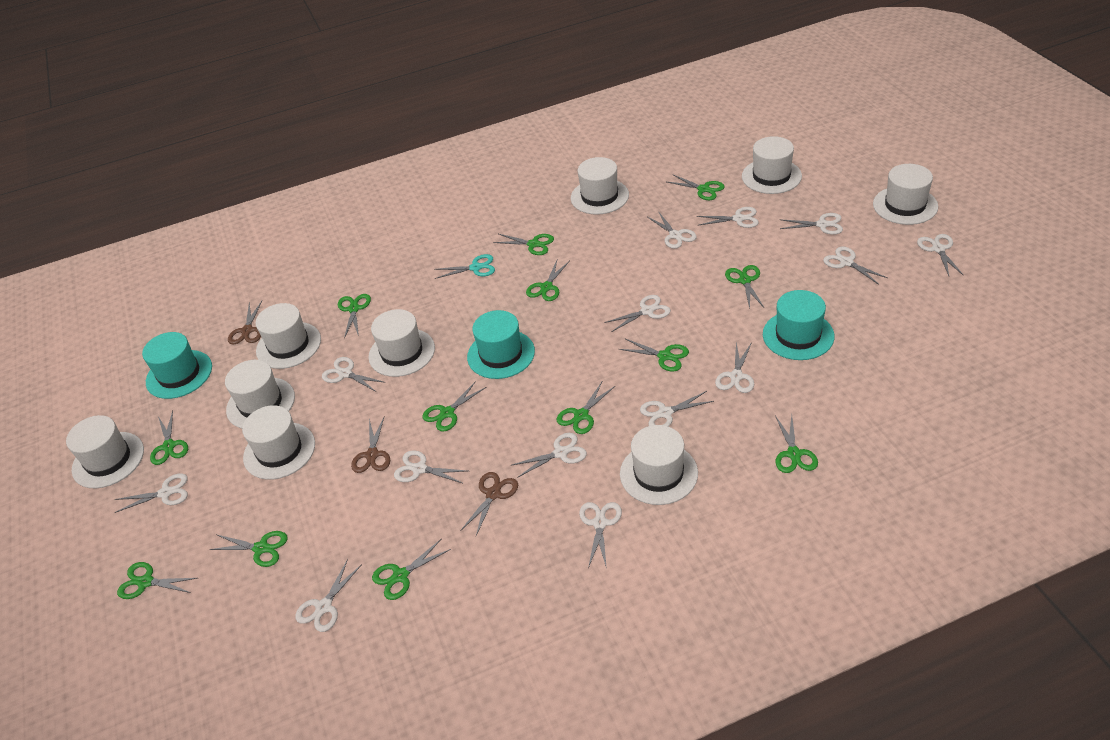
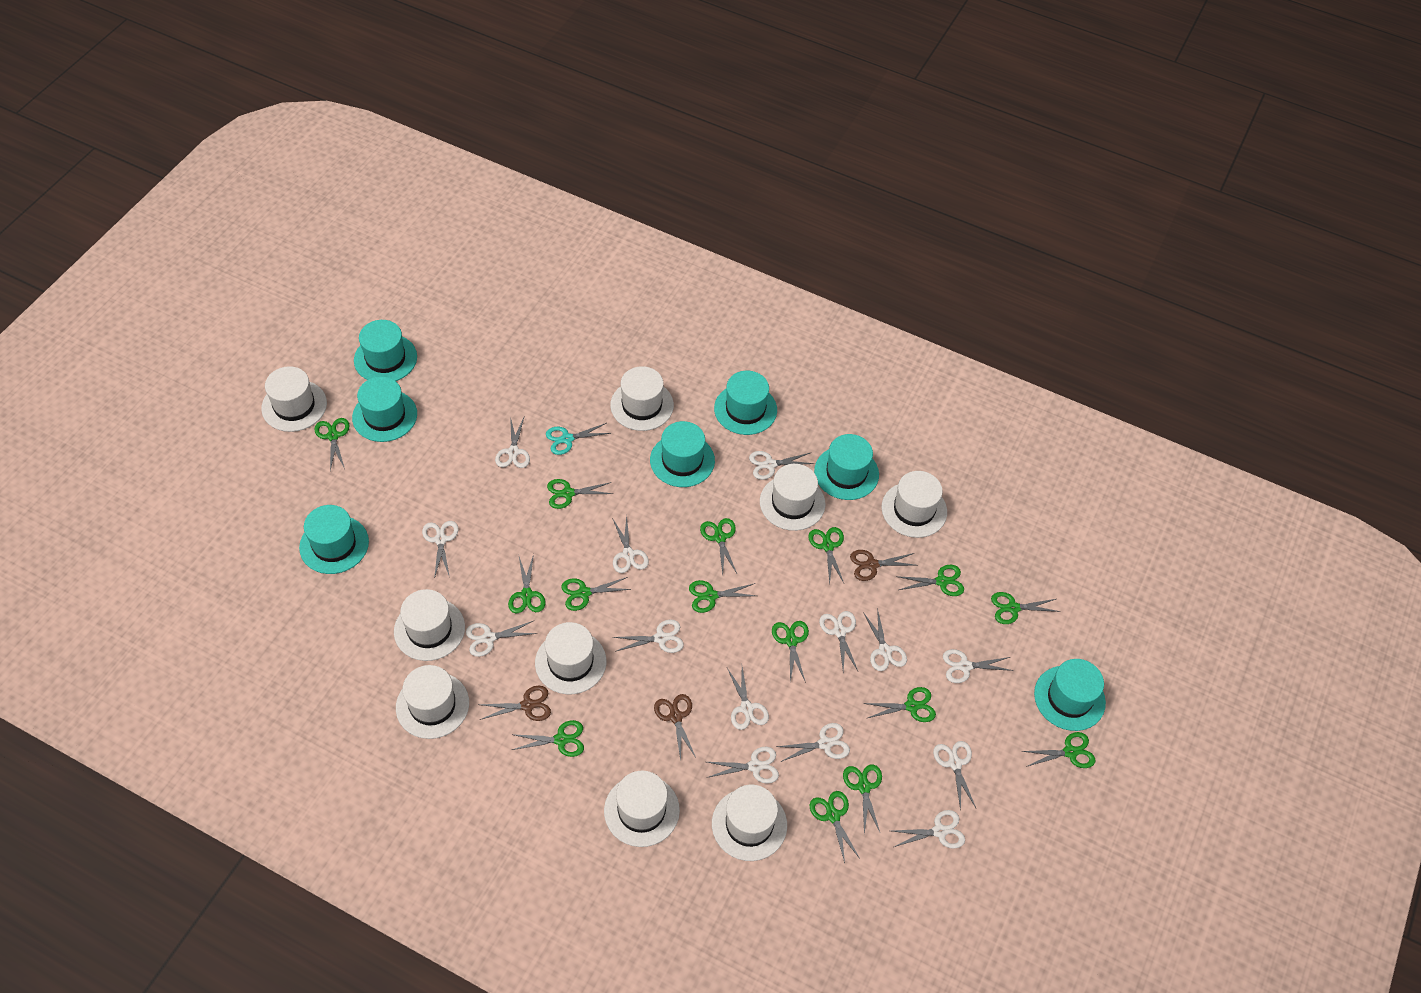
green scissors: [117,562,198,599] [150,410,188,465] [209,531,288,567] [338,294,371,338] [372,538,451,600] [422,381,486,432] [493,234,554,255] [526,260,569,301] [557,382,615,434] [619,339,689,372] [667,174,725,200] [725,265,764,309] [775,415,818,473] = 13 -> [314,418,349,471] [508,554,545,613] [511,720,584,757] [547,479,613,509] [561,577,631,611] [689,580,756,613] [700,518,737,574] [772,621,809,683] [808,527,844,584] [810,791,860,863] [843,764,882,834] [863,687,936,722] [896,565,964,596] [991,592,1060,624] [1022,732,1096,768] = 15
turquoise hat: [142,332,212,399] [467,310,535,379] [763,290,835,360] = 3 -> [299,505,369,574] [352,377,417,442] [354,320,417,381] [650,421,715,487] [714,371,777,435] [814,434,879,500] [1034,659,1106,731] = 7

